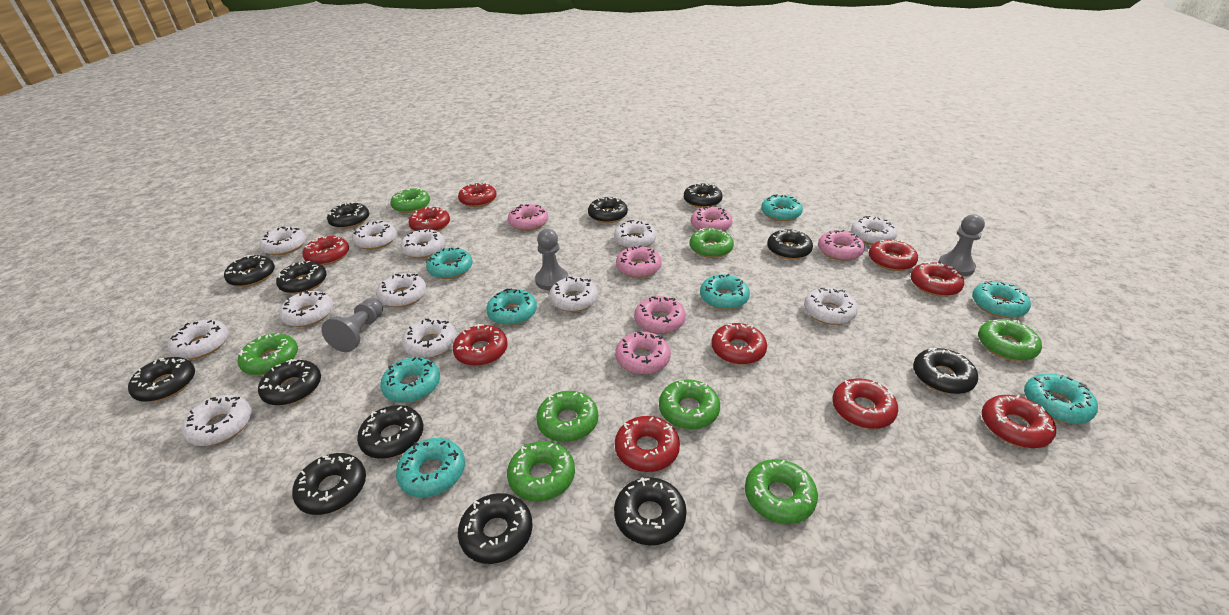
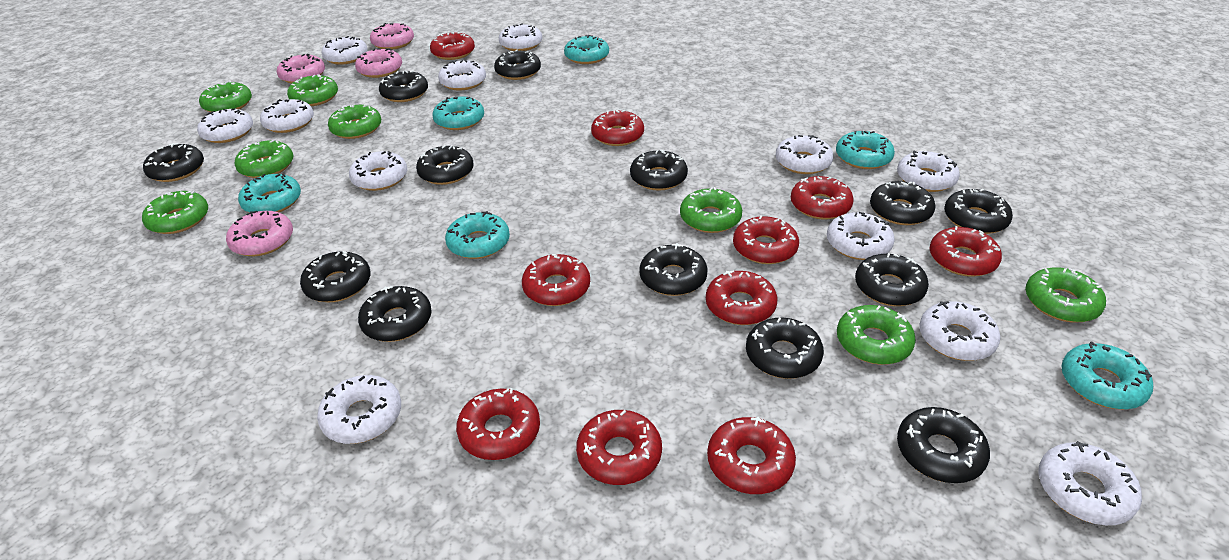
grey pawn: [321,298,383,352] [535,229,569,290] [938,214,985,276] = 3 -> none = 0
pink donut: [508,204,548,231] [615,332,671,374] [616,245,662,278] [634,296,686,334] [691,205,733,231] [818,230,865,261] = 6 -> [226,211,293,256] [277,54,325,83] [355,48,402,78] [370,23,414,50] = 4
turquoise donut: [380,357,440,403] [396,438,465,497] [426,248,473,279] [486,289,537,326] [700,274,750,310] [761,194,803,221] [972,281,1031,318] [1024,373,1098,424] = 8 -> [238,174,301,213] [433,97,484,130] [445,211,510,259] [564,35,609,64] [836,131,895,169] [1061,341,1153,409] = 6

